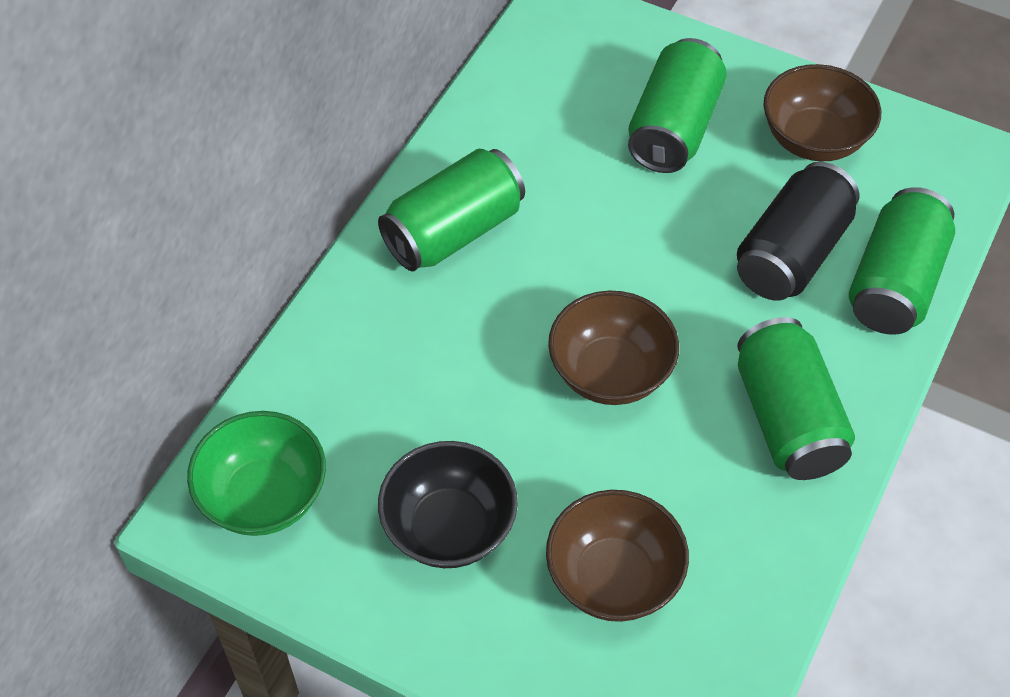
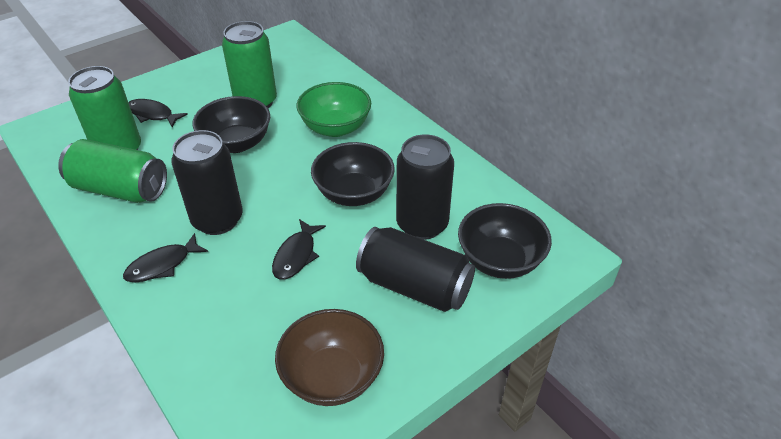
black bowl: [378,441,518,568] = 1 -> [192,96,270,153] [311,142,395,206] [458,203,552,279] = 3
black can: [737,162,859,301] = 1 -> [171,130,243,235] [356,227,475,312] [396,134,454,240] = 3
black fish: none = 0 -> [123,233,208,282] [128,99,188,127] [272,219,326,280] = 3
brown bowl: [546,490,689,622] [548,290,679,405] [763,64,881,161] = 3 -> [275,309,384,406] = 1
green can: [378,149,525,272] [628,38,727,173] [737,317,855,480] [849,187,955,335] = 4 -> [58,139,167,203] [68,66,141,150] [222,21,277,108] = 3

